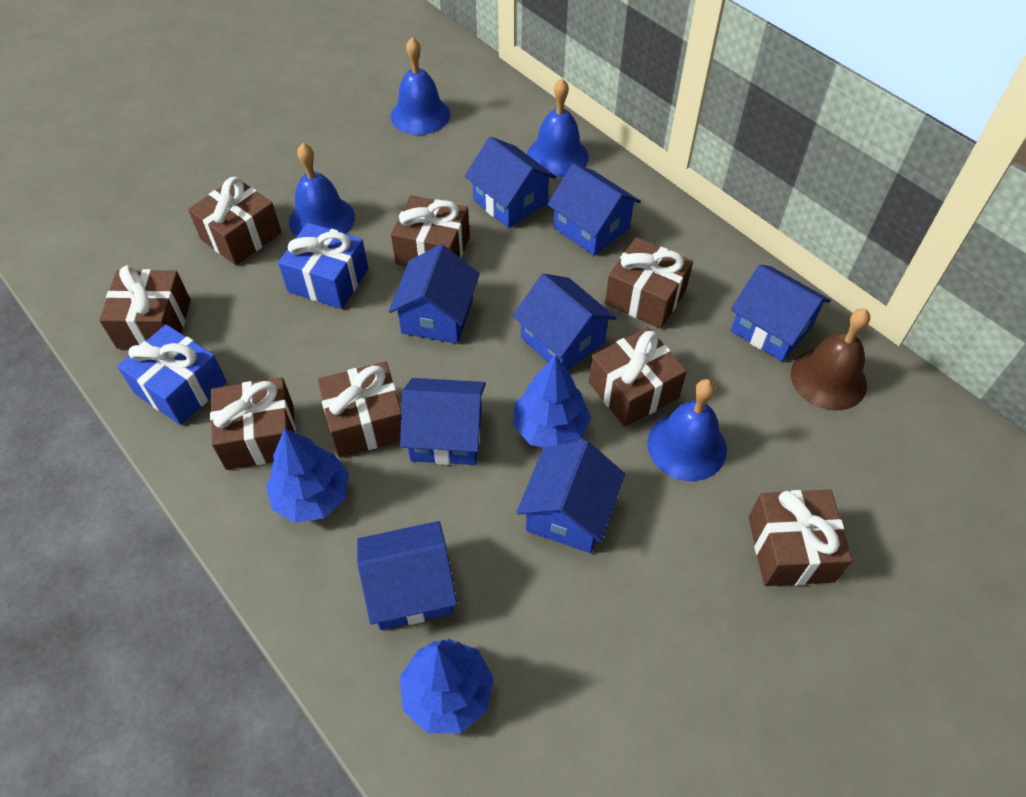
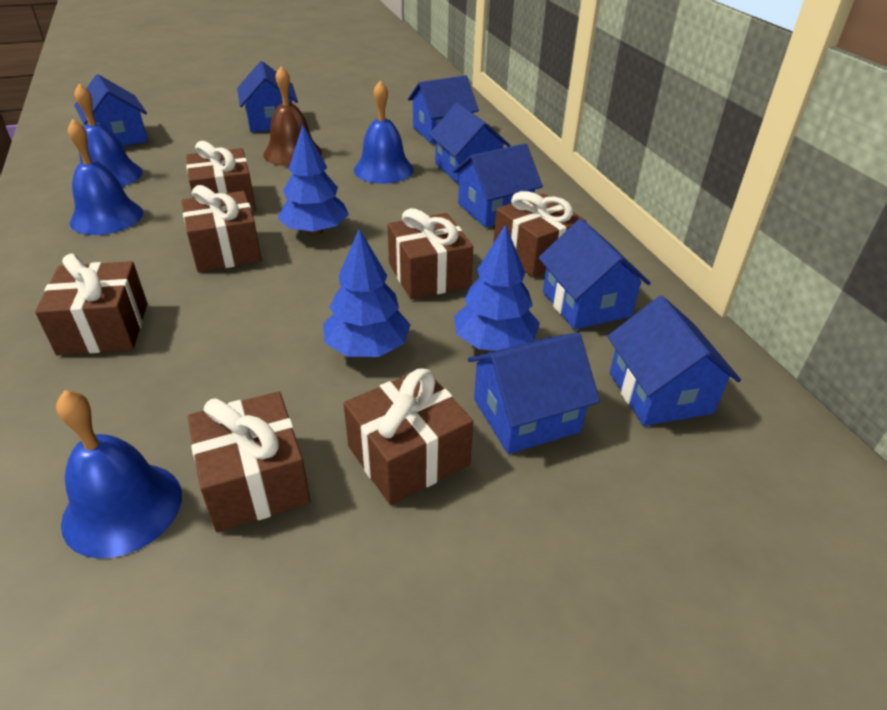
blue gift: [117,324,227,425] [278,223,368,309] = 2 -> none = 0
brown gift: [99,265,191,349] [188,177,281,265] [210,377,296,470] [318,361,401,457] [391,195,470,266] [589,327,687,427] [605,237,693,329] [749,490,852,586] = 8 -> [35,253,147,356] [182,185,262,273] [186,141,256,212] [188,392,310,532] [344,368,473,505] [387,208,473,300] [493,191,586,277] = 7

